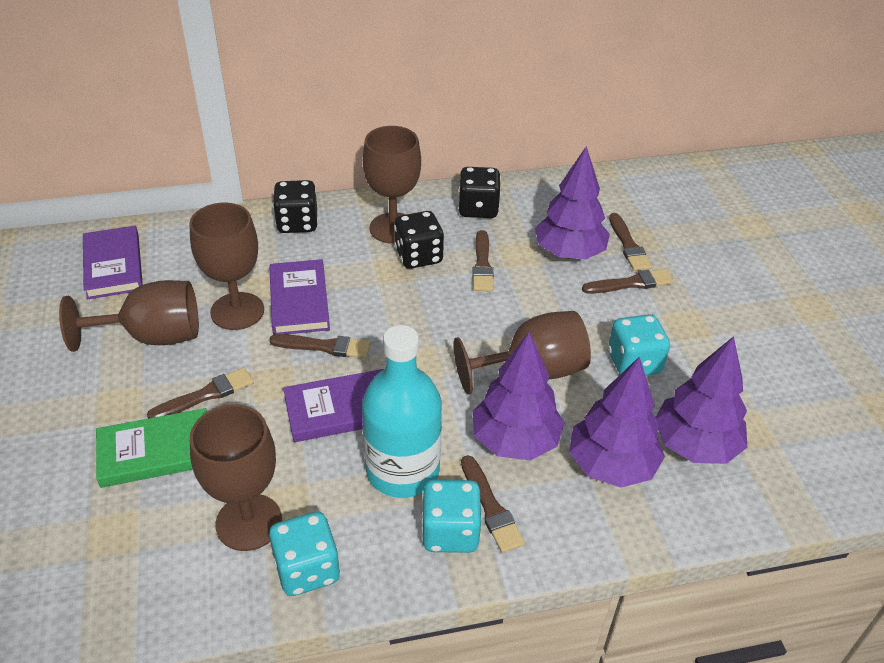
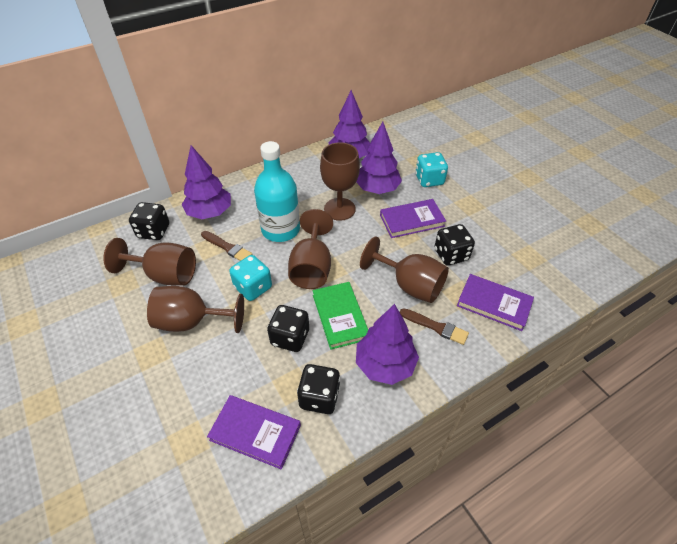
black dice: [273,180,318,233] [394,211,444,269] [459,167,501,218] = 3 -> [129,202,169,240] [267,305,309,352] [297,364,340,414] [435,224,475,266] = 4
brown brush: [147,367,254,419] [269,334,370,358] [461,455,525,553] [472,230,494,291] [582,269,674,294] [609,213,652,271] = 6 -> [201,231,252,261] [400,308,469,345] = 2
turquoise dice: [269,512,340,596] [421,480,481,553] [608,314,670,376] = 3 -> [229,255,272,301] [415,152,448,187] = 2

